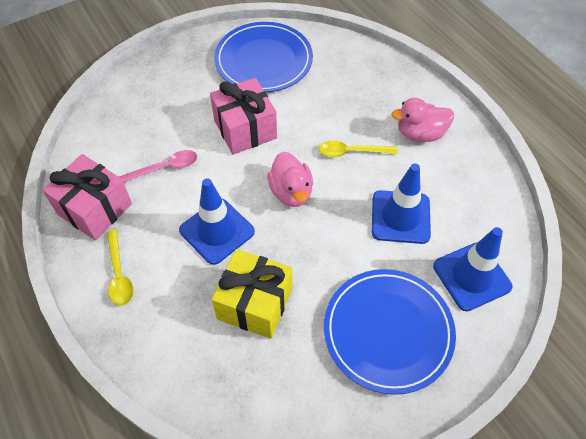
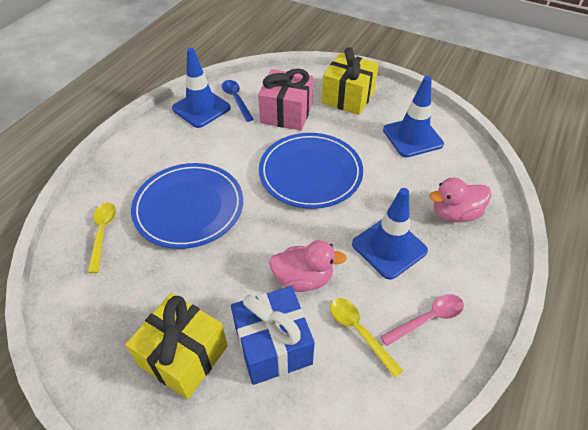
blue gift: none = 0 -> [231,286,315,385] = 1
blue spoon: none = 0 -> [222,80,254,122] = 1
pink gift: [42,154,132,240] [210,78,277,154] = 2 -> [258,68,313,131] = 1
yellow gift: [212,249,292,339] = 1 -> [125,293,228,399] [322,47,379,115] = 2

